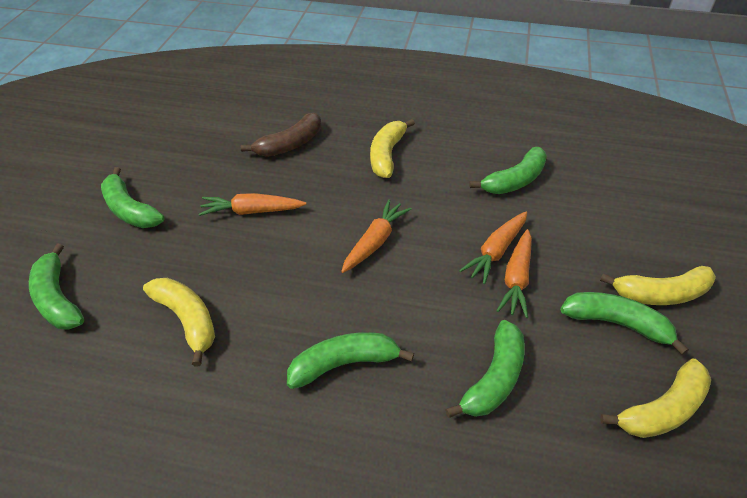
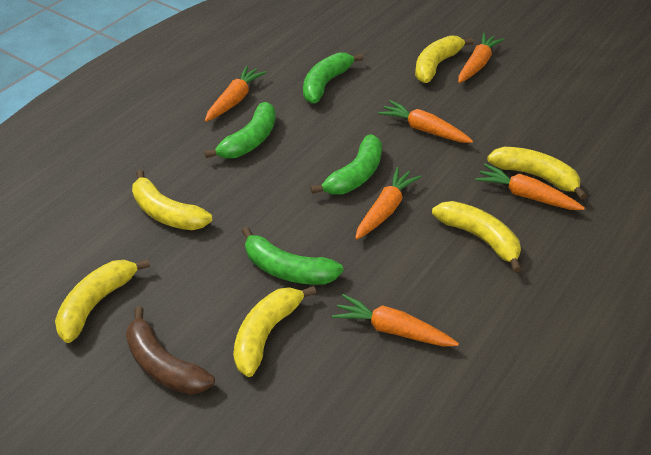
green banana: [29,244,84,330] [101,167,165,228] [287,332,414,389] [445,320,525,418] [469,147,547,194] [560,292,689,355] = 6 -> [204,102,276,158] [242,227,343,285] [303,52,363,103] [310,134,382,195] = 4
orange carrot: [199,193,306,216] [341,199,412,273] [459,212,527,284] [497,229,532,318] = 4 -> [205,66,267,122] [332,294,459,347] [355,167,421,240] [378,100,473,143] [458,33,504,83] [475,164,585,210] = 6
yellow banana: [143,278,215,366] [370,119,415,178] [600,266,716,305] [600,359,711,438] = 4 -> [55,259,150,343] [132,169,212,230] [233,286,316,377] [415,35,474,83] [432,201,522,273] [487,147,587,200] = 6

